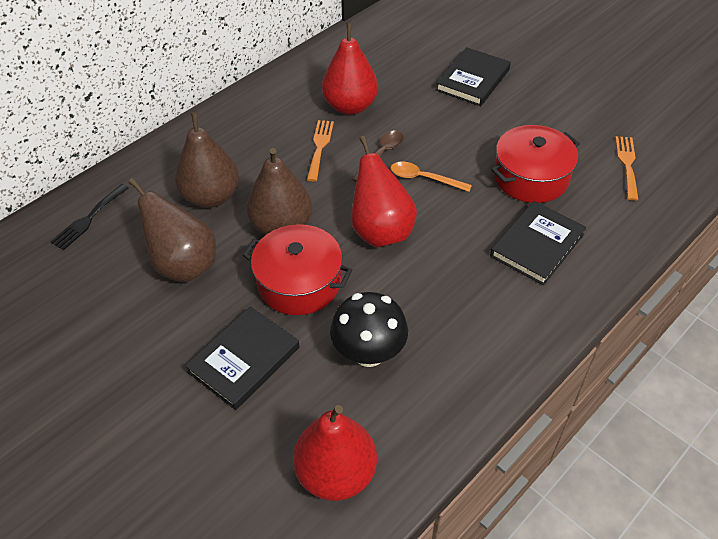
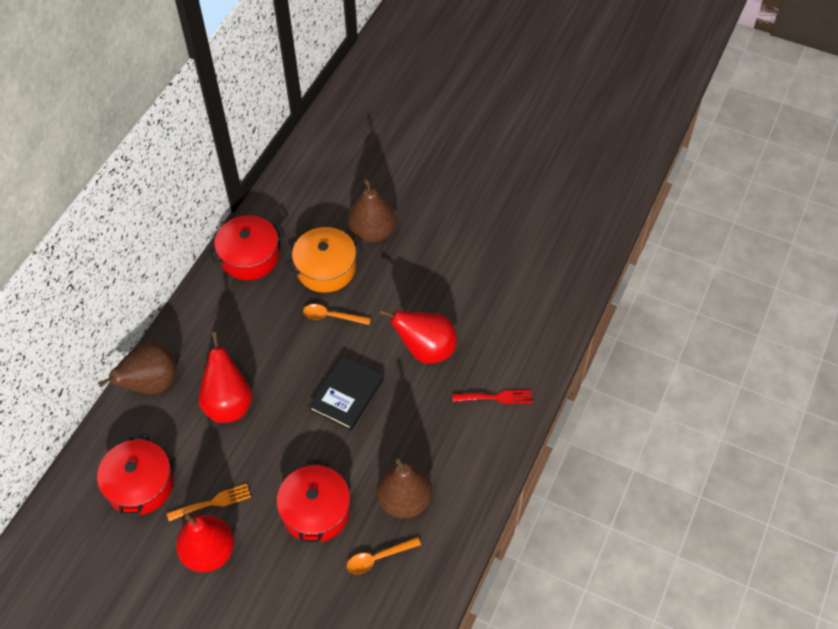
black book: [185,307,300,410] [436,47,511,106] [490,201,586,286] = 3 -> [309,356,384,431] = 1
black fork: [51,184,129,250] = 1 -> none = 0
black mushroom: [330,292,408,367] = 1 -> none = 0
brown spoon: [352,131,403,182] = 1 -> none = 0
orange fork: [307,120,334,181] [615,136,638,201] = 2 -> [167,483,251,521] = 1
orange pot: none = 0 -> [285,227,364,293] = 1
orange spoon: [391,162,472,192] = 1 -> [303,304,371,325] [347,537,421,574] = 2
red fork: none = 0 -> [452,390,532,404] = 1
red pot: [243,224,352,315] [491,125,580,203] = 2 -> [97,434,174,516] [208,215,286,280] [277,460,350,544] = 3

